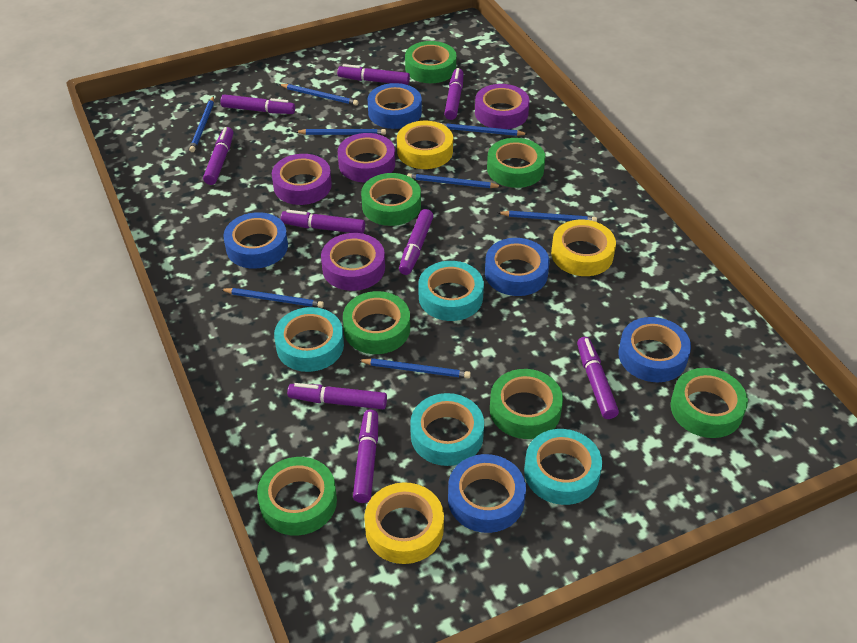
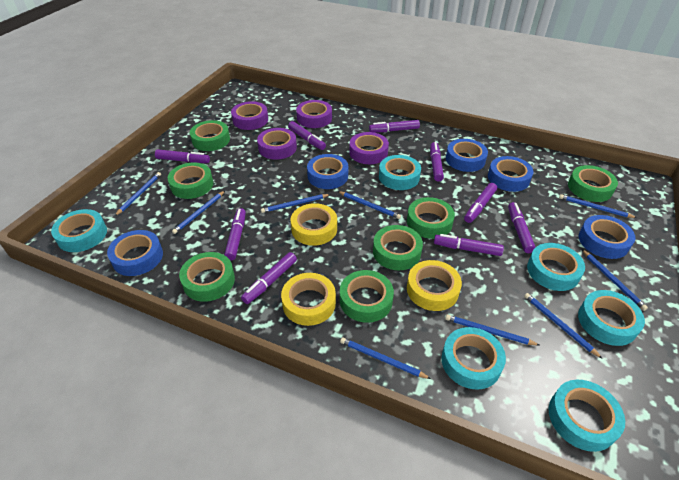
blue pencil: [189,96,214,152] [220,288,324,308] [279,84,358,106] [296,129,386,135] [358,358,471,379] [407,173,502,188] [441,123,527,136] [498,211,597,222] = 8 -> [115,172,161,216] [172,191,225,234] [261,194,331,213] [338,191,401,219] [340,338,431,379] [445,314,539,346] [524,293,603,359] [559,194,637,218] [582,250,648,311] = 9
turquoise tape: [274,307,344,372] [410,393,484,466] [419,261,484,321] [524,429,602,505] = 4 -> [51,209,107,252] [379,155,421,190] [442,327,506,390] [527,243,585,291] [549,380,625,452] [578,290,645,346] = 6

